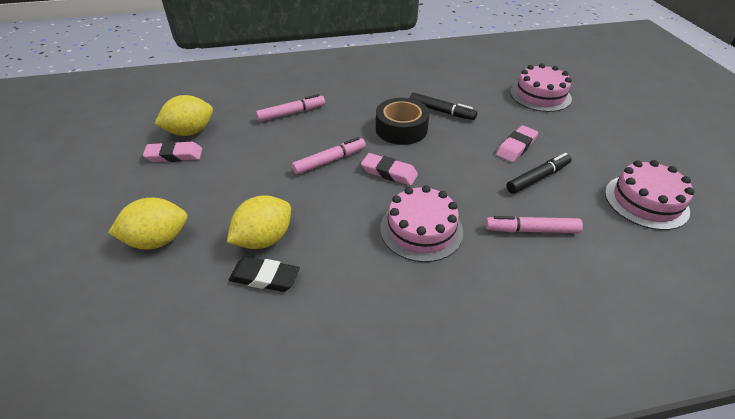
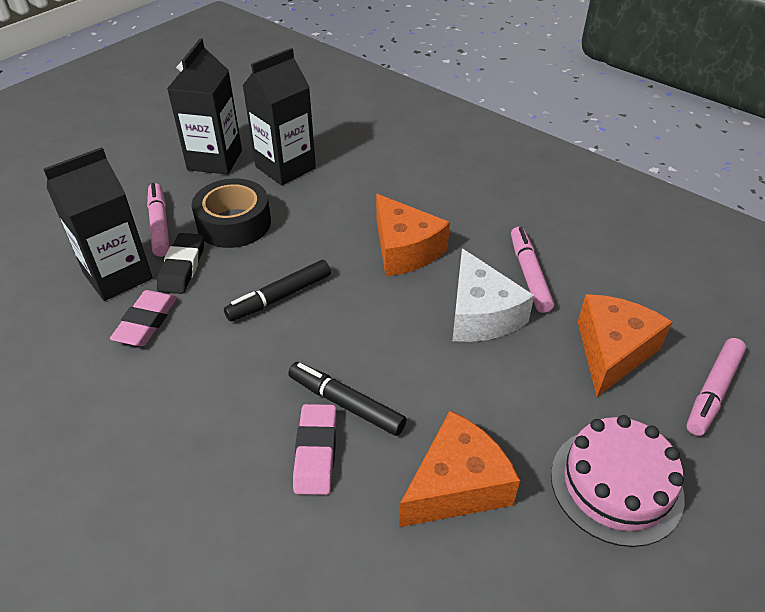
black carton: none = 0 -> [43,147,153,301] [167,38,242,175] [242,48,316,185] = 3
orange cheese: none = 0 -> [376,194,450,276] [399,411,520,527] [578,294,672,397] = 3
pink cake: [380,185,463,262] [510,63,572,112] [605,160,695,230] = 3 -> [551,415,684,547] = 1
pink eraser: [143,141,202,162] [361,153,418,185] [496,125,538,162] = 3 -> [110,290,177,346] [293,404,337,495] = 2
white cheese: none = 0 -> [452,248,534,342] = 1
yellow lemon: [108,198,187,250] [154,95,213,136] [227,195,291,249] = 3 -> none = 0

